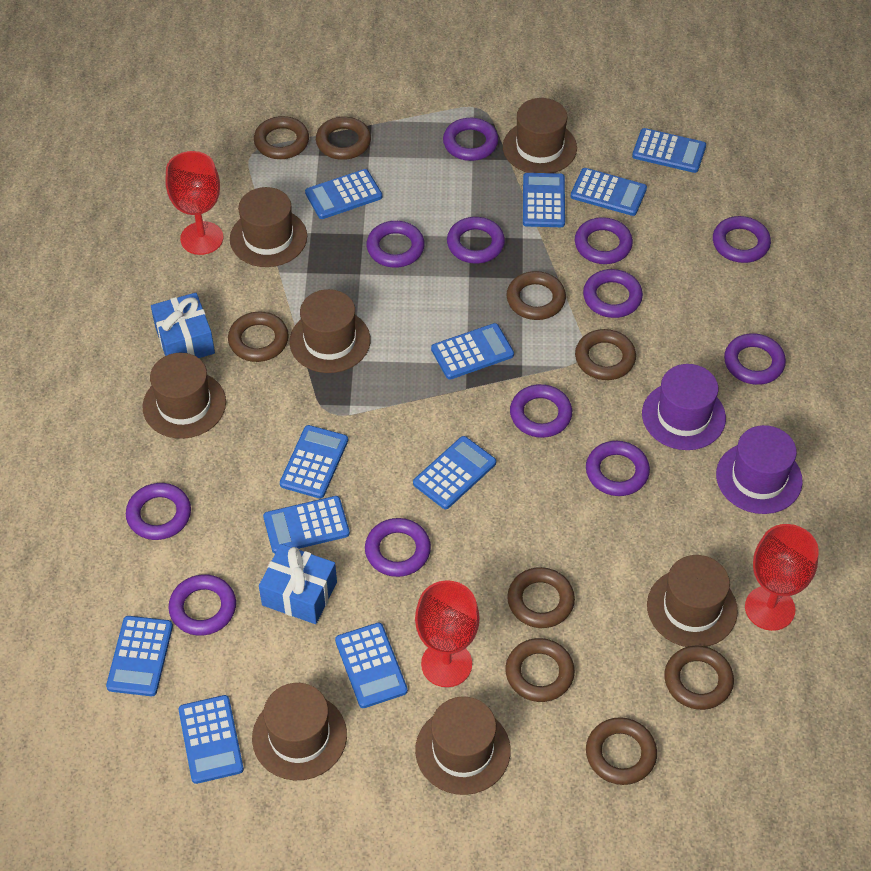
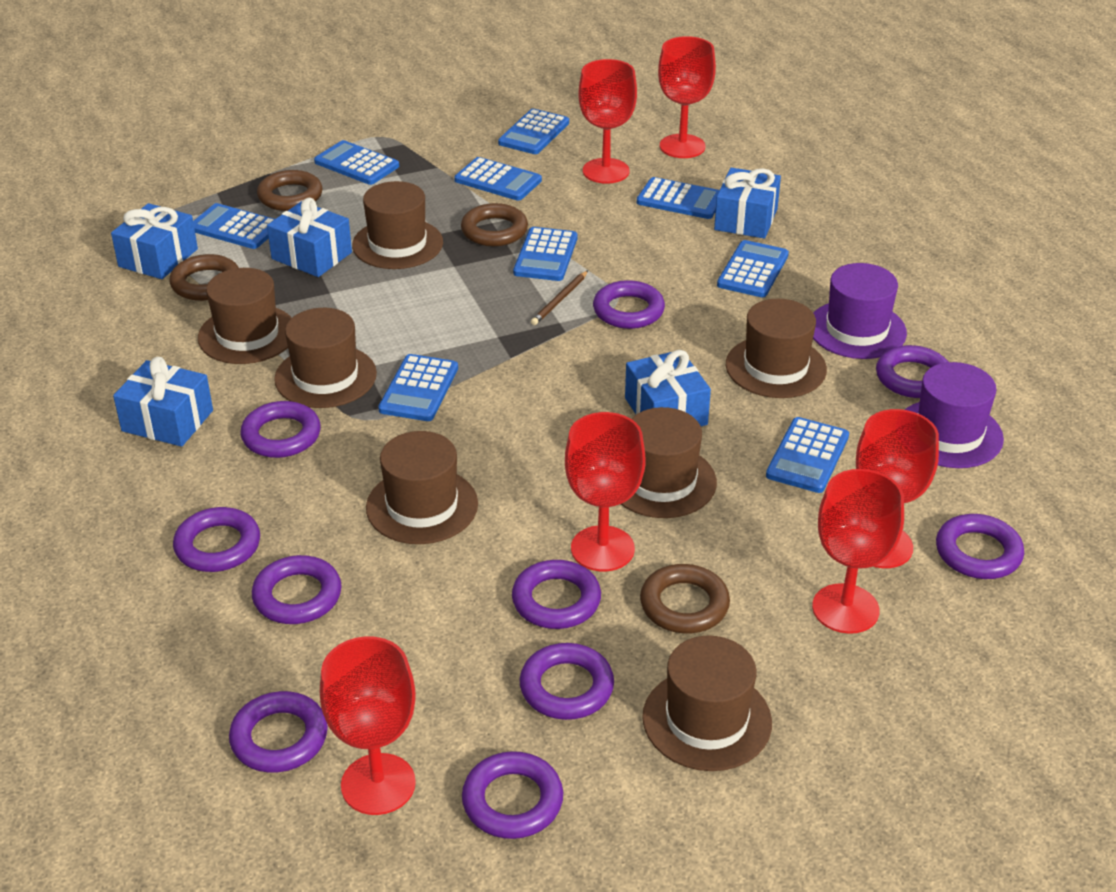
blue calculator: [106,616,173,696] [178,695,244,784] [263,496,350,554] [280,425,348,498] [305,169,382,219] [335,623,408,708] [413,436,496,509] [431,323,514,379] [523,173,565,227] [571,168,647,216] [632,128,706,173] = 11 -> [193,203,275,249] [314,140,399,185] [378,354,458,421] [454,157,542,201] [498,109,569,154] [513,227,578,281] [637,177,719,219] [717,240,789,297] [766,417,849,493] = 9
blue gift: [151,293,215,358] [259,544,337,624] = 2 -> [111,203,198,279] [113,357,213,447] [267,198,352,277] [625,350,711,426] [714,168,781,239] = 5
brown pencil: none = 0 -> [531,271,588,325] = 1
brown ring: [228,311,289,362] [254,116,309,159] [316,117,371,160] [505,638,575,702] [506,271,566,320] [507,567,575,628] [575,329,636,380] [586,717,657,785] [664,645,734,710] = 9 -> [169,254,239,301] [257,170,322,211] [461,203,528,246] [640,564,730,633] = 4
purple ring: [126,483,191,540] [168,574,236,636] [365,518,431,577] [367,221,425,268] [443,118,499,161] [447,217,505,263] [510,384,572,438] [575,217,633,264] [583,269,643,318] [586,441,650,496] [713,216,771,263] [724,333,786,385] = 12 -> [173,507,260,572] [229,691,328,773] [240,401,321,458] [252,555,342,624] [462,751,563,839] [512,560,601,629] [520,643,614,720] [593,280,665,329] [876,345,948,398] [936,514,1024,579] = 10
red goblet: [165,151,223,255] [415,580,479,687] [745,524,819,631] = 3 -> [320,636,416,815] [565,412,646,571] [578,59,637,184] [658,36,716,158] [812,469,904,634] [856,409,939,568] = 6

